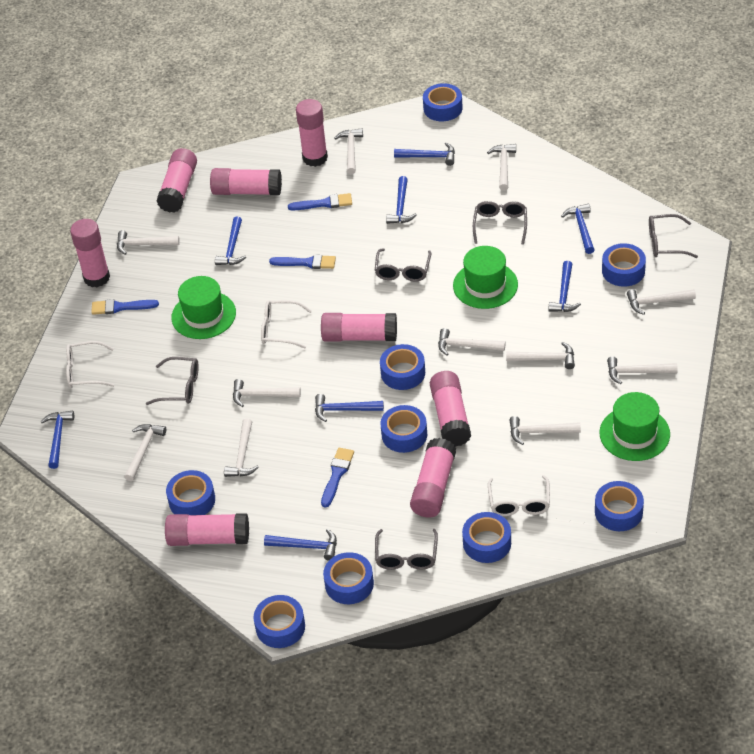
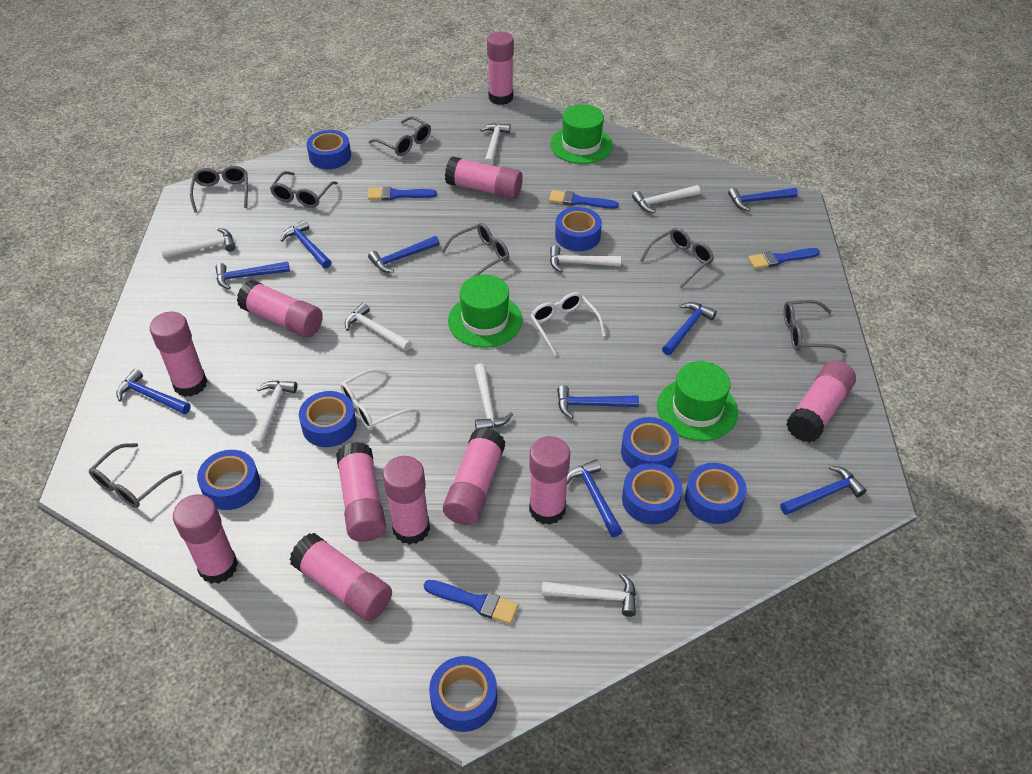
blue hammer: [41,410,74,469] [215,217,246,265] [264,529,337,561] [315,394,384,422] [386,176,417,224] [394,143,455,166] [548,261,581,312] [561,204,595,254] = 8 -> [116,369,191,414] [216,261,290,289] [281,220,331,268] [368,236,440,273] [557,385,639,419] [567,459,623,537] [662,302,717,355] [728,188,798,211] [780,466,867,515] = 9
blue tape: [166,470,215,515] [253,595,305,648] [323,552,374,604] [380,344,425,390] [380,405,427,453] [423,83,463,121] [462,512,511,563] [595,481,644,531] [602,243,646,287] = 9 -> [197,450,260,510] [299,391,357,447] [306,130,351,169] [429,656,497,732] [555,207,602,251] [621,417,679,469] [622,463,682,524] [685,463,747,524] = 8
grey glasses: [146,357,199,405] [375,248,431,282] [375,529,438,570] [473,201,527,245] [649,214,698,258] = 5 -> [89,443,182,508] [190,166,248,213] [270,171,338,208] [369,116,431,156] [441,223,509,277] [640,228,714,288] [784,300,846,353] = 7
pink glue stick: [70,219,110,287] [156,148,197,213] [165,513,249,546] [210,168,282,195] [296,99,328,167] [321,313,397,342] [410,438,456,518] [430,371,471,447] = 8 -> [150,312,207,397] [173,494,238,584] [237,280,323,338] [289,533,392,621] [336,442,386,542] [383,456,430,545] [443,428,506,525] [445,156,523,199] [487,31,514,105] [529,436,570,525] [786,360,856,443] = 11
white glasses: [66,341,114,388] [261,300,312,349] [488,475,550,516] = 3 -> [340,369,419,430] [531,292,606,356] = 2
white hammer: [117,230,180,255] [124,424,166,481] [224,419,259,477] [233,379,301,407] [335,128,363,174] [438,328,506,356] [487,144,516,191] [506,342,575,369] [509,416,581,445] [607,357,678,384] [627,289,696,315] = 11 -> [161,228,235,258] [251,381,297,448] [345,303,411,351] [474,363,513,429] [480,123,510,165] [542,573,636,617] [550,245,621,272] [632,185,700,213] = 8

